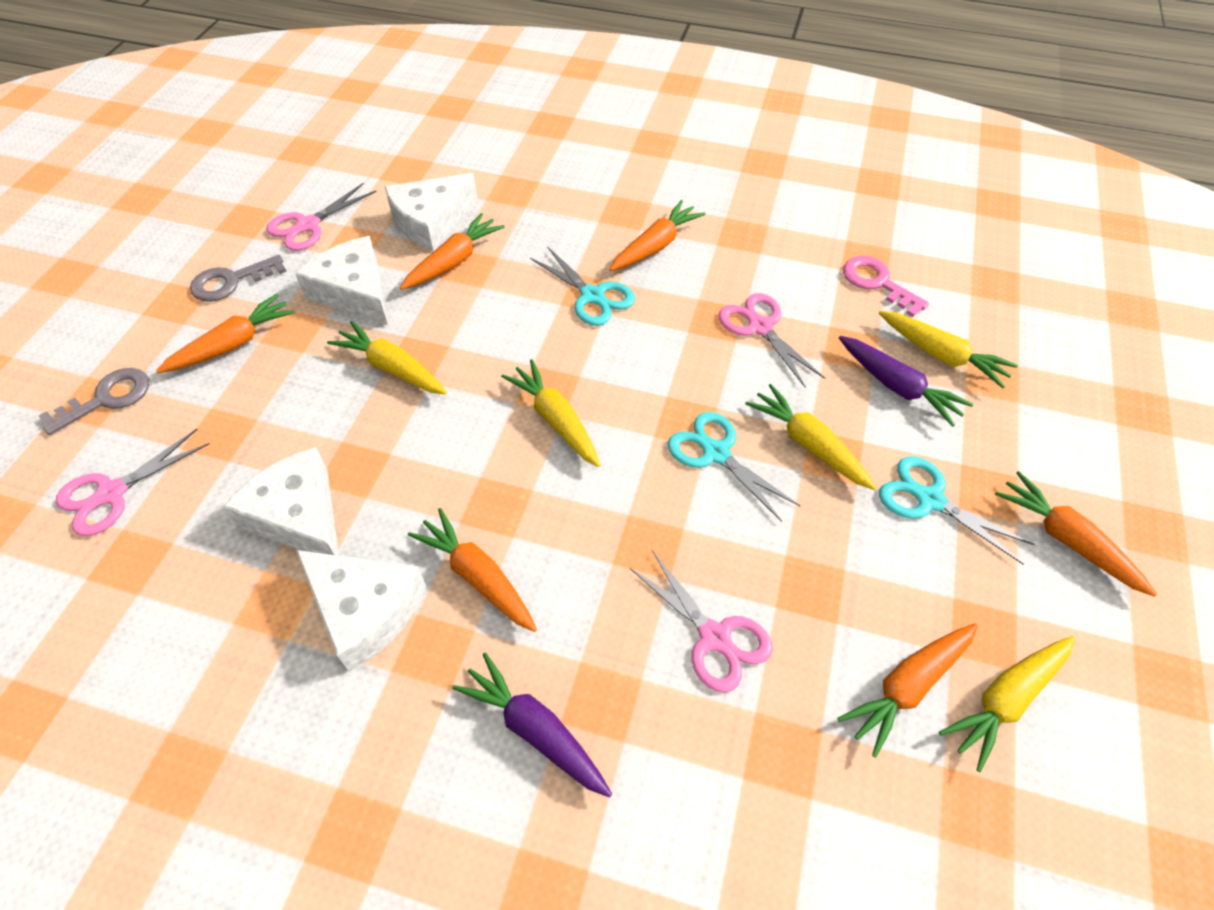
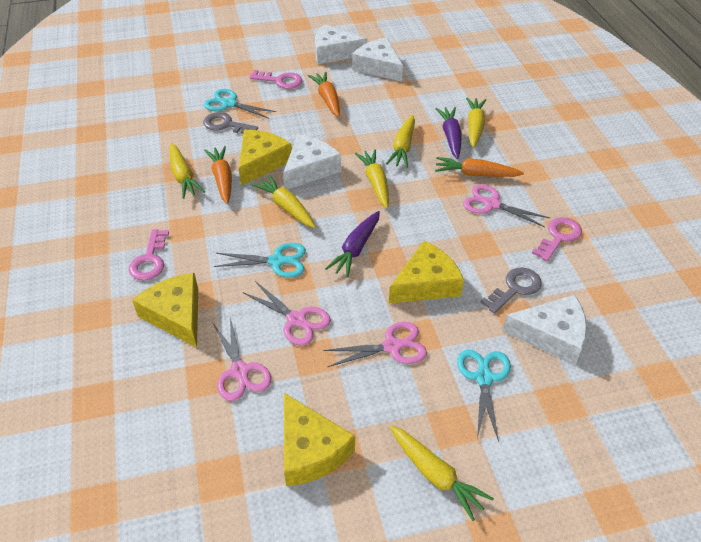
orange carrot: [156,294,295,373] [400,213,504,290] [408,508,537,632] [609,200,706,271] [837,623,978,758] [995,471,1157,597] = 6 -> [204,146,232,204] [308,72,340,117] [435,157,524,177] = 3
pink key: [843,256,929,317] = 1 -> [129,229,169,281] [249,70,302,89] [532,217,582,261] = 3
yellow carrot: [327,321,447,394] [501,359,600,467] [745,384,876,490] [879,311,1018,388] [939,636,1075,772] = 5 -> [170,143,205,199] [252,175,316,228] [355,149,389,209] [386,115,415,168] [390,426,494,521] [466,97,486,148] = 6
yellow cheese: none = 0 -> [132,273,198,348] [239,130,292,186] [284,393,355,486] [389,241,464,303] = 4

